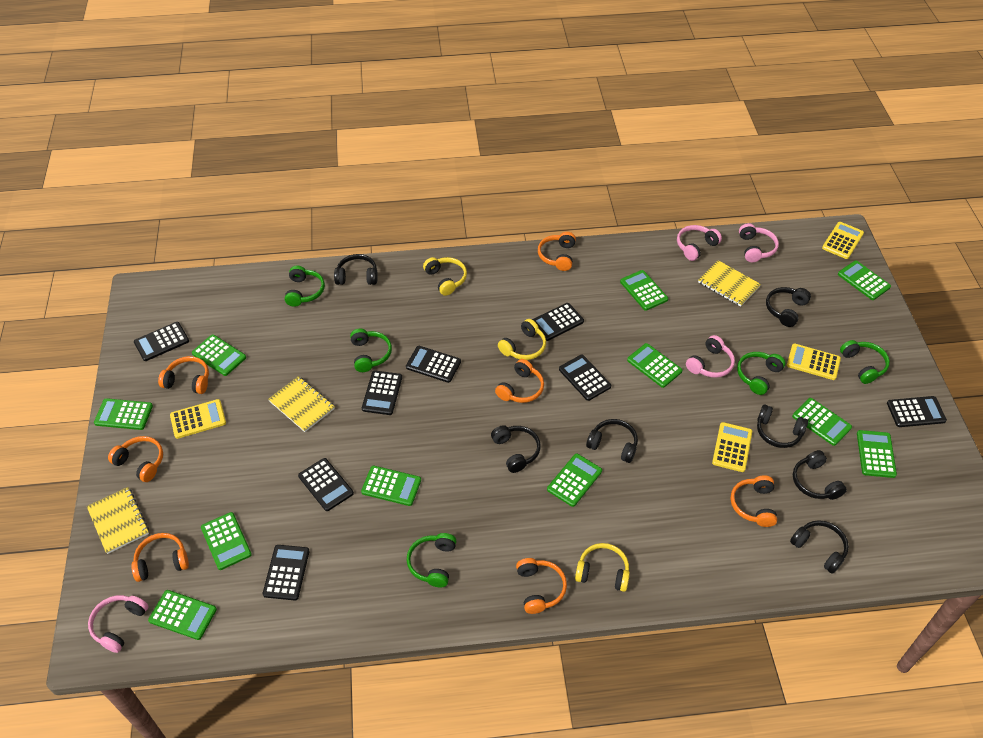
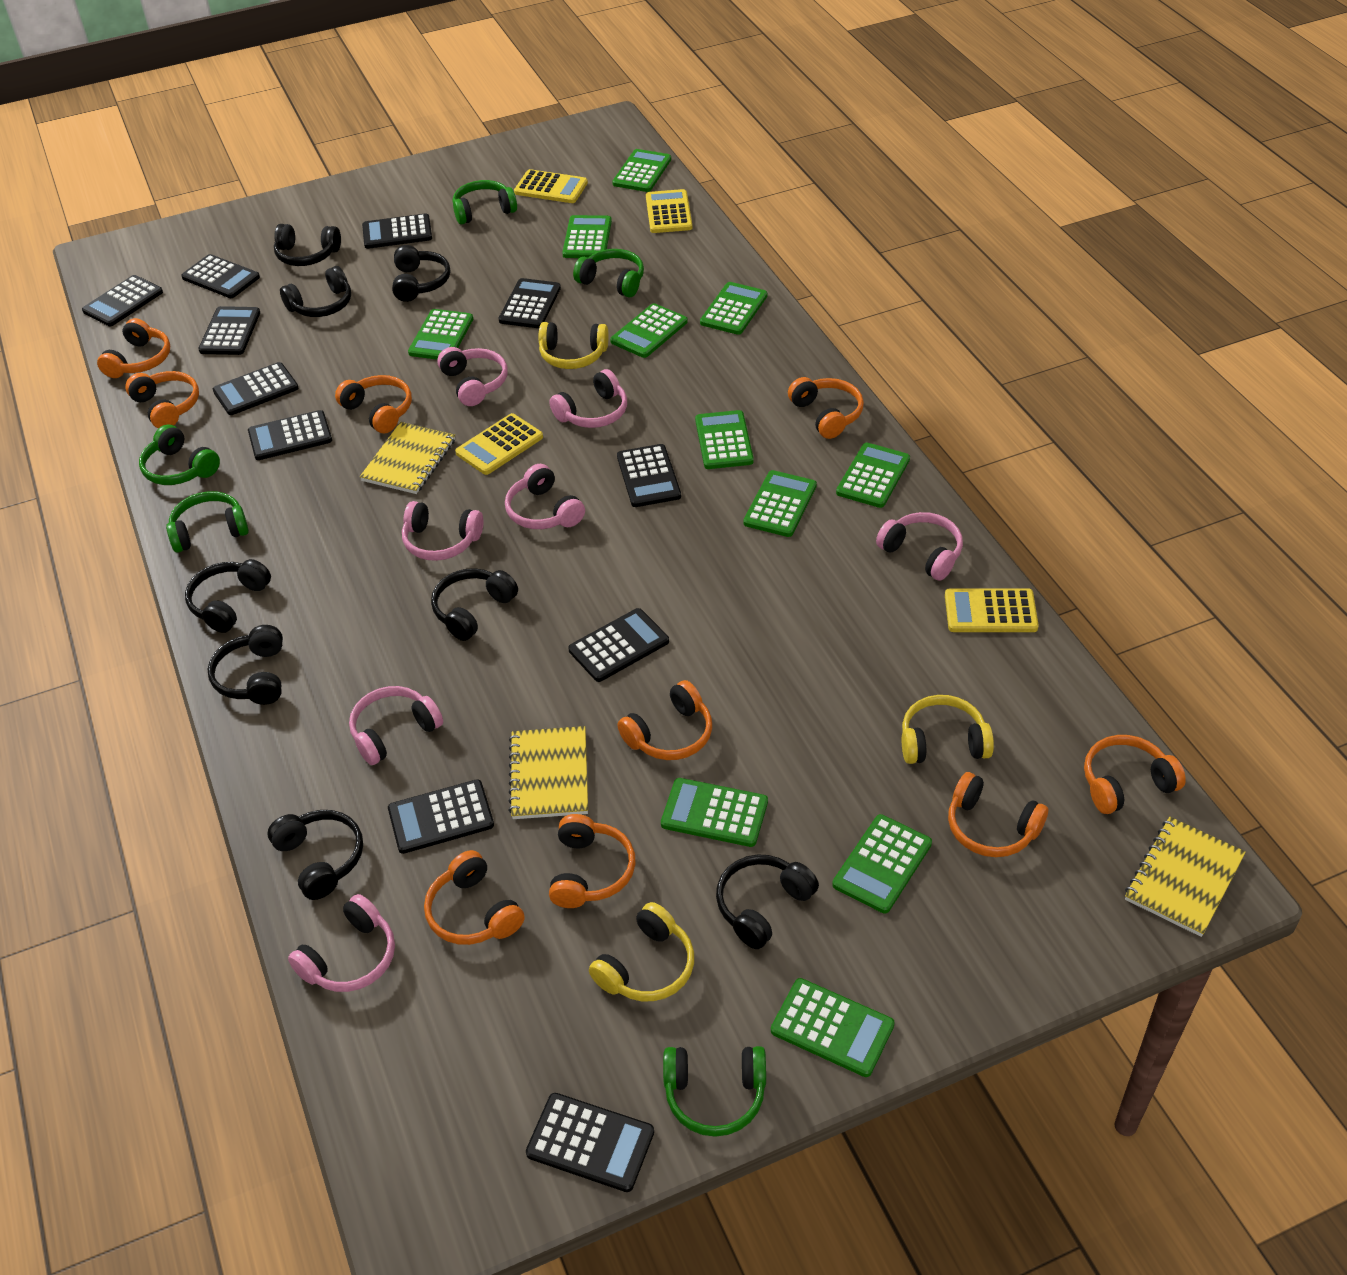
black calculator: [134,322,189,361] [263,545,309,600] [298,458,354,511] [362,371,402,415] [406,346,461,383] [532,303,584,341] [559,355,611,401] [887,396,947,427] = 8 -> [82,275,163,326] [181,254,260,298] [198,306,260,355] [213,362,298,415] [248,410,332,460] [362,214,432,249] [388,779,494,854] [498,278,561,328] [526,1093,654,1192] [568,608,669,682] [617,444,681,507] = 11
black headphones: [334,254,378,285] [491,425,541,473] [586,419,638,463] [757,404,808,448] [766,287,811,327] [790,520,849,574] [793,450,847,500] = 7 -> [185,559,271,633] [208,625,283,705] [268,810,363,900] [274,224,341,266] [280,266,351,317] [392,245,450,302] [431,568,518,641] [716,854,819,949] = 8
orange headphones: [108,436,163,482] [131,533,189,582] [158,356,209,394] [495,359,544,403] [516,558,567,614] [538,232,576,271] [730,475,777,527] = 7 -> [97,318,170,378] [125,371,199,429] [335,375,412,434] [424,850,525,945] [549,814,636,908] [618,680,712,760] [788,377,864,439] [948,772,1048,857] [1084,735,1186,814] = 9
pink headphones: [88,595,148,653] [677,225,722,261] [686,335,735,378] [739,223,779,262] = 4 -> [288,894,395,992] [349,686,443,765] [402,501,483,561] [437,347,508,406] [505,464,585,529] [549,369,627,428] [876,512,963,581] = 7

